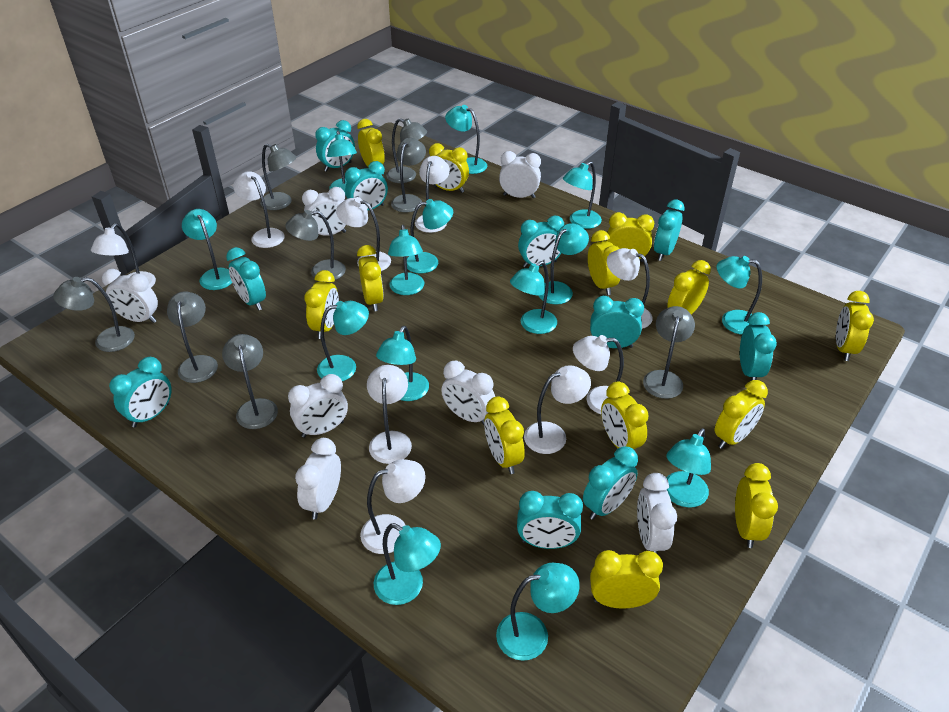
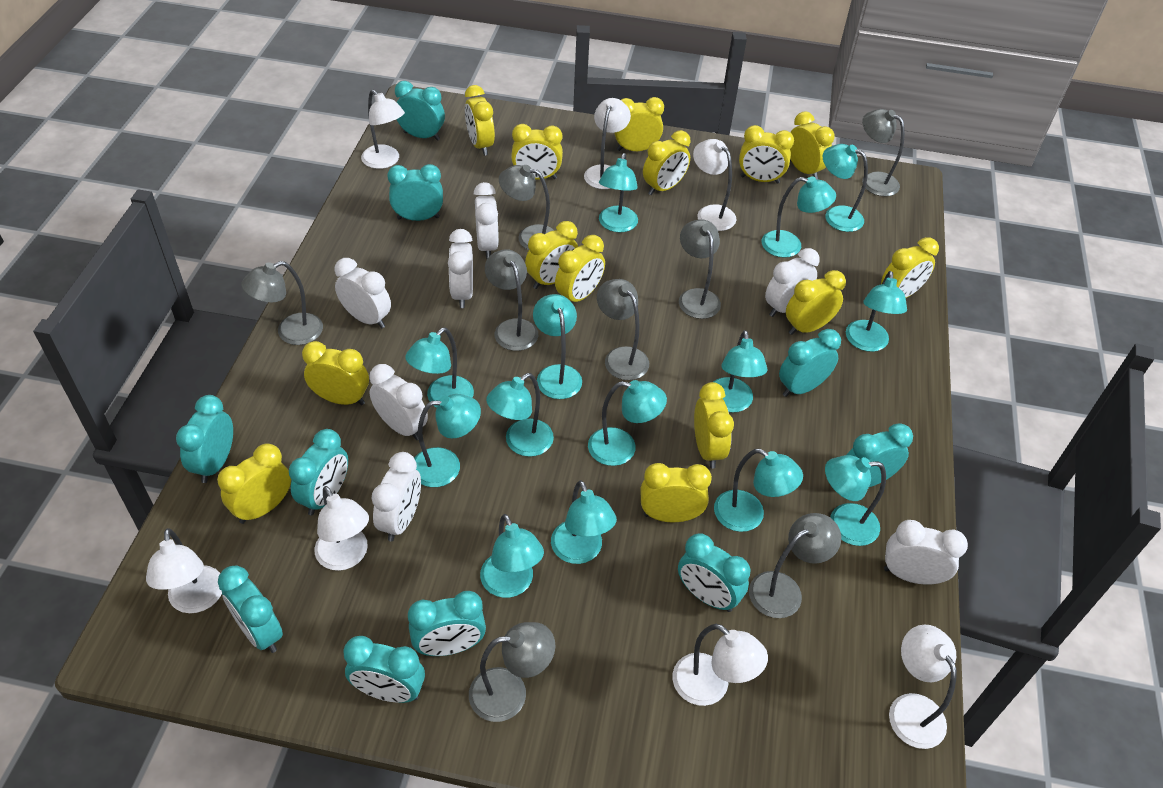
white lamp: [91,223,156,288] [233,171,285,248] [336,197,391,271] [360,459,426,554] [367,365,412,464] [415,156,450,233] [524,365,591,454] [573,335,624,414] [607,248,653,329] = 9 -> [146,528,222,613] [314,486,369,571] [361,90,405,169] [584,98,631,189] [673,624,768,706] [693,139,736,231] [889,624,957,749] = 7
yellow clock: [304,270,339,339] [357,119,385,168] [357,245,384,311] [429,143,469,193] [484,397,525,474] [588,230,620,295] [590,550,663,609] [601,382,649,449] [606,212,654,262] [668,260,711,314] [715,380,768,449] [735,463,778,548] [836,291,874,361] = 13 -> [217,444,291,524] [302,341,369,405] [465,85,495,156] [511,124,563,179] [525,221,578,289] [555,235,605,302] [615,97,664,151] [640,463,712,522] [643,130,691,195] [694,382,734,469] [739,125,794,184] [786,270,846,335] [790,111,834,180] [881,237,939,298] = 14

